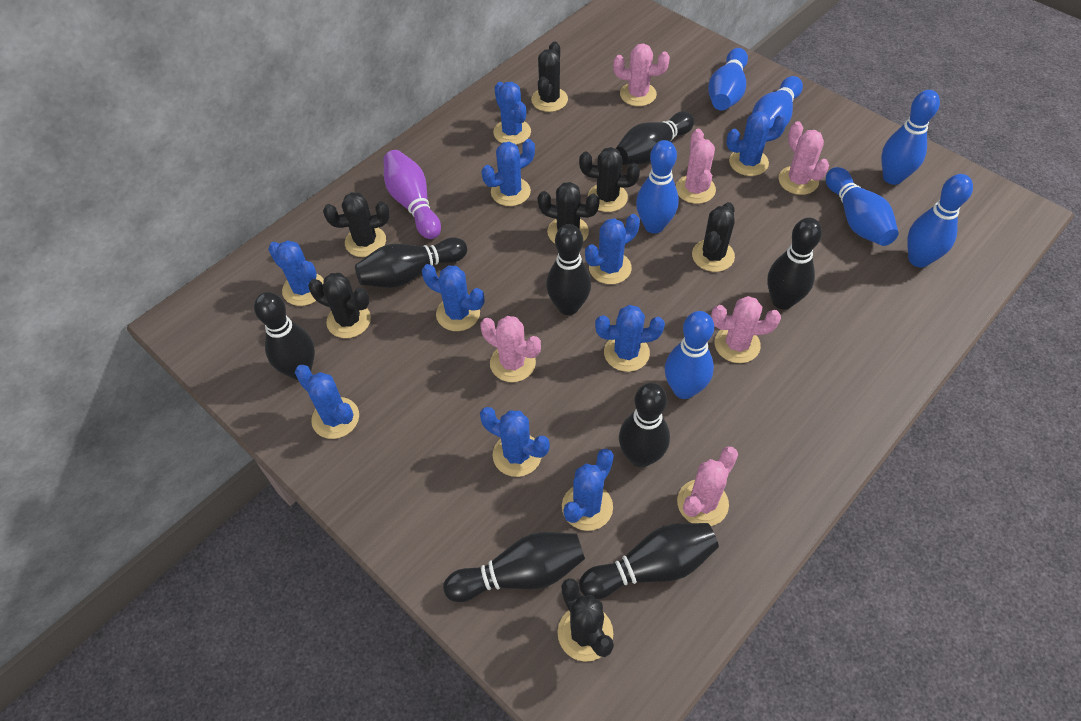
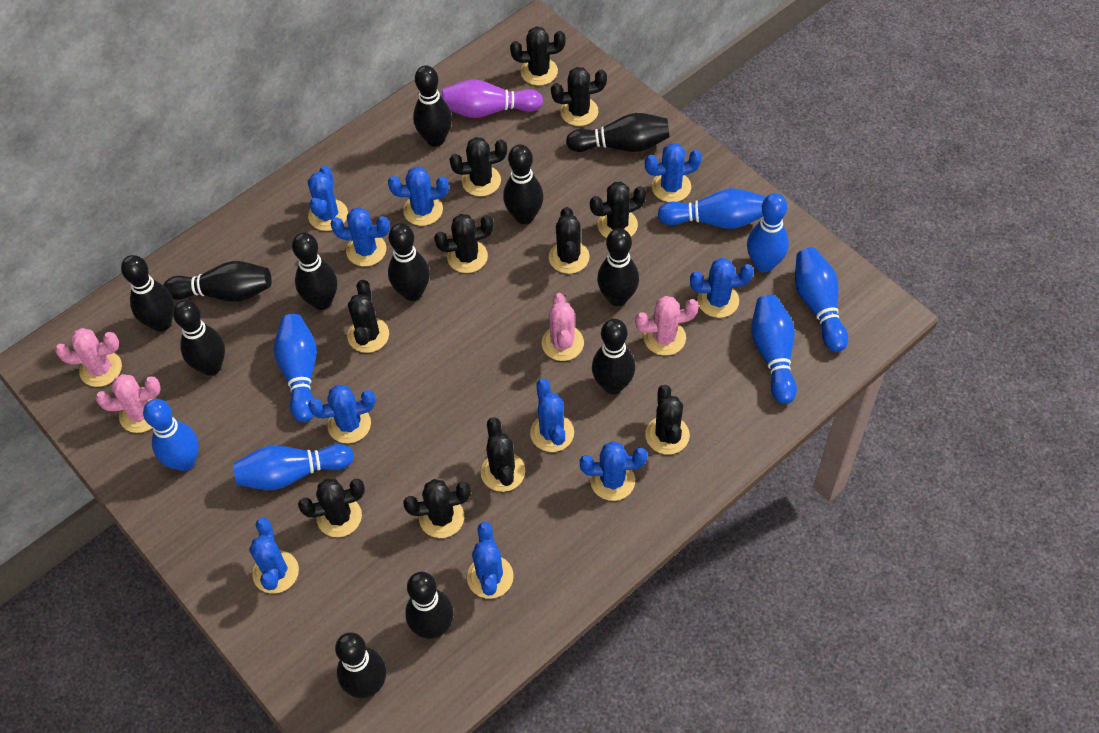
black bowling pin: [254,292,315,380] [355,237,467,288] [443,532,585,602] [546,224,591,315] [579,523,719,599] [615,111,695,165] [619,383,670,467] [767,218,822,310] = 8 -> [121,255,174,332] [163,261,272,302] [173,300,225,375] [292,233,337,310] [335,632,386,698] [388,223,430,301] [405,572,453,639] [413,65,452,147] [503,144,543,224] [566,113,670,152] [592,319,635,394] [597,228,639,306] = 12
black cactus: [308,273,371,338] [323,192,390,257] [531,41,568,112] [538,182,600,243] [558,578,614,662] [579,147,640,212] [692,202,735,272] = 7 -> [298,479,365,537] [347,280,389,353] [403,479,471,538] [434,214,494,273] [449,137,507,196] [481,417,525,492] [510,26,566,86] [549,207,590,274] [551,67,607,126] [590,182,646,238] [645,385,690,454] = 11
pink cactus: [480,316,541,382] [613,43,670,106] [676,129,716,204] [677,446,738,526] [711,296,781,363] [778,121,829,195] = 6 -> [55,328,122,387] [95,374,161,433] [542,293,584,361] [635,296,699,356] = 4

